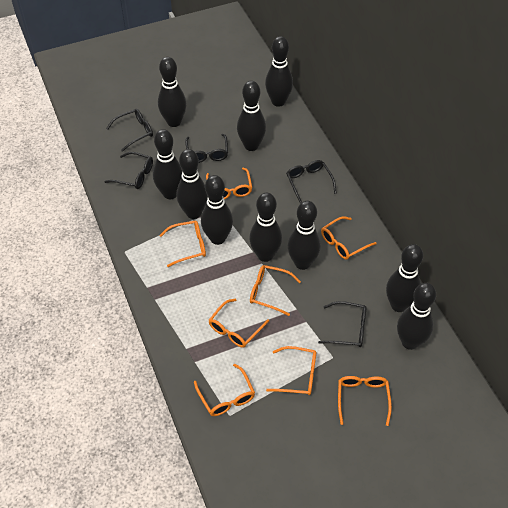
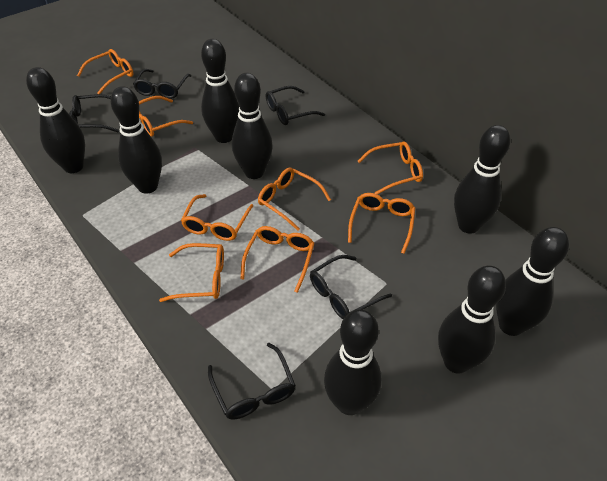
black bowling pin: [153,129,182,199] [158,57,186,127] [177,149,208,219] [201,175,233,245] [237,81,266,151] [249,193,282,262] [265,36,293,107] [288,201,321,270] [386,244,423,312] [397,283,436,350] = 10 -> [26,67,85,173] [111,86,162,194] [201,39,239,143] [232,73,273,179] [324,309,381,415] [438,265,506,374] [454,125,510,234] [496,227,569,336] = 8

